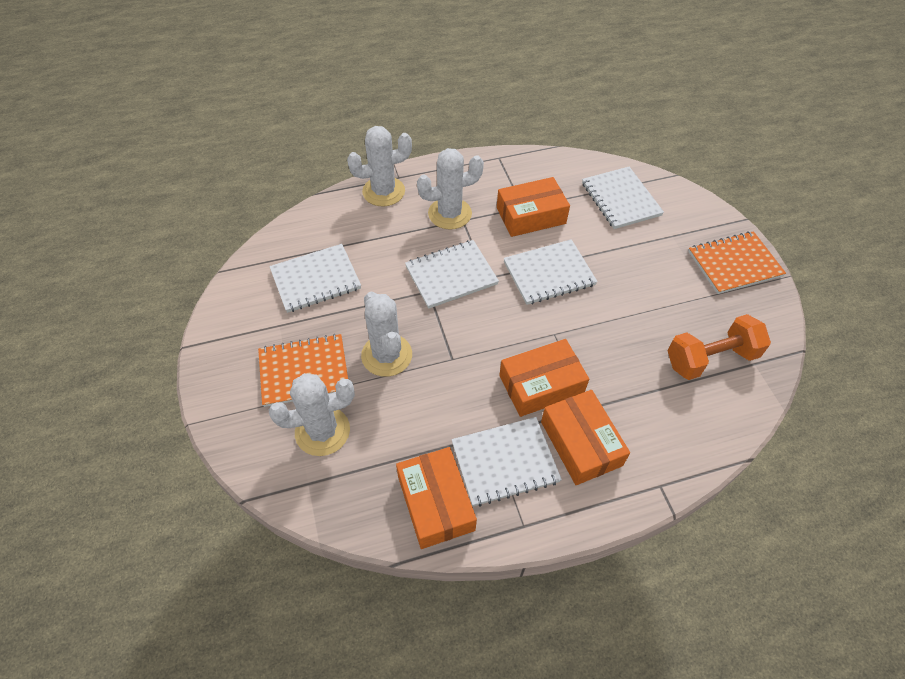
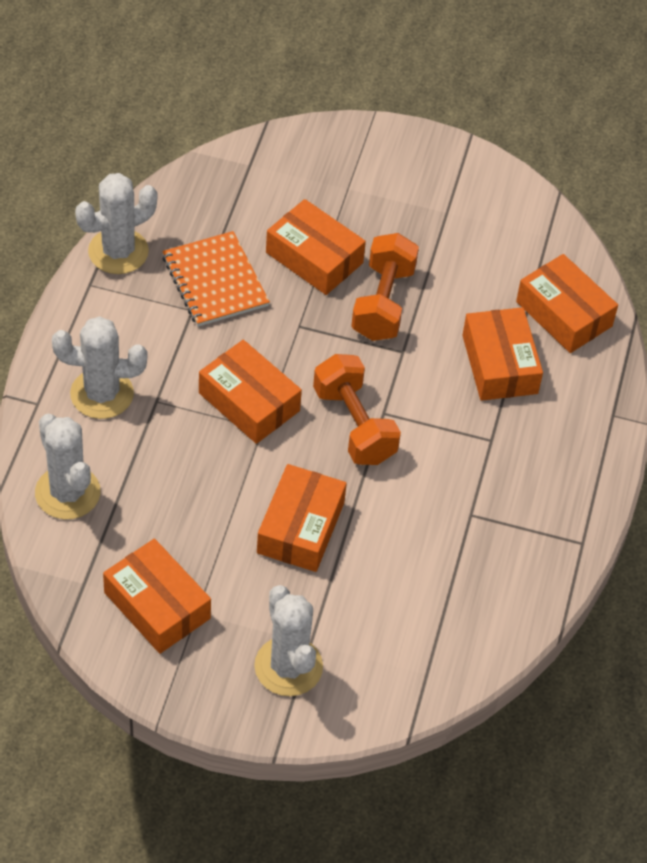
orange box: [396,447,477,549] [497,177,570,237] [499,339,589,417] [541,390,630,485] = 4 -> [103,539,211,654] [199,340,302,444] [257,464,347,572] [266,199,366,295] [462,307,543,401] [516,254,618,353] = 6
orange dumbbell: [668,314,771,380] = 1 -> [313,354,401,465] [351,233,419,341] = 2
orange notebook: [258,334,348,407] [688,231,786,294] = 2 -> [162,231,270,327] = 1
white notebook: [269,244,361,313] [405,240,499,309] [451,417,562,507] [504,239,598,305] [582,167,664,229] = 5 -> none = 0

